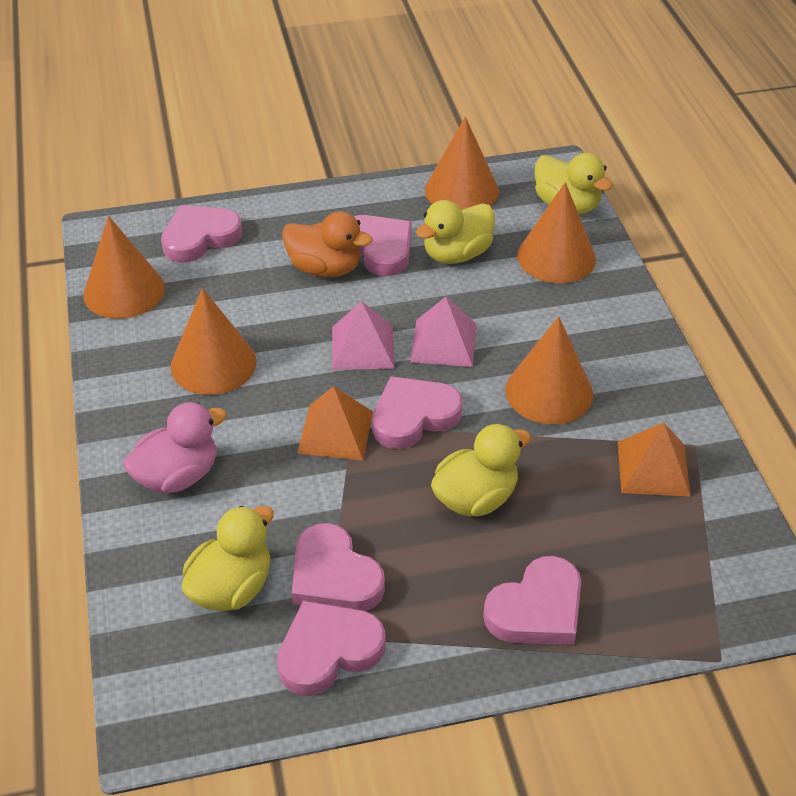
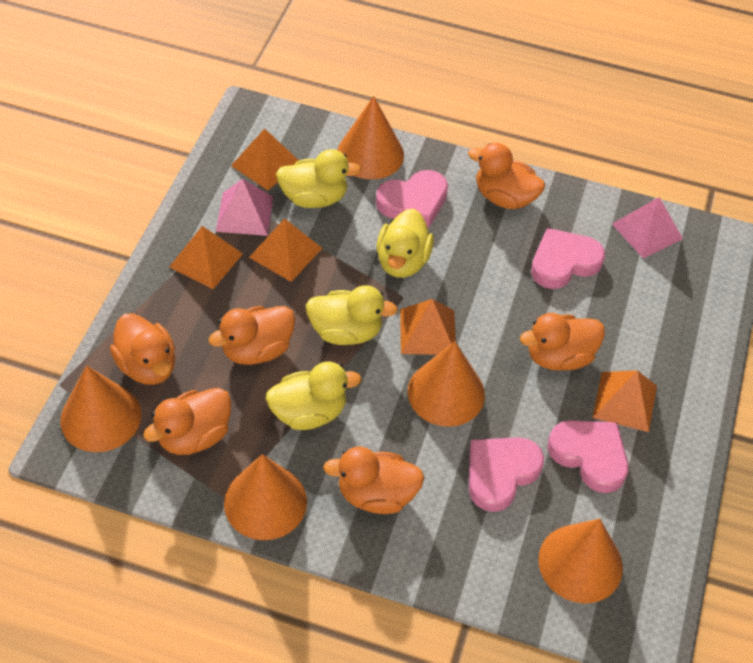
orange duck: [282,211,373,277] = 1 -> [110,313,175,385] [143,388,231,455] [208,306,295,365] [323,446,424,514] [468,143,545,209] [520,313,605,371] = 6
orange pyramid: [297,386,373,461] [618,423,691,497] = 2 -> [169,226,243,289] [231,128,299,190] [249,218,322,282] [400,299,456,355] [593,370,657,432] = 5
pink duck: [123,402,227,493] = 1 -> none = 0
pink heart: [161,205,242,263] [277,601,385,696] [292,523,385,611] [354,215,412,276] [372,376,462,449] [483,556,581,645] = 6 -> [376,170,448,228] [469,437,544,512] [531,228,605,289] [547,420,629,493] = 4

